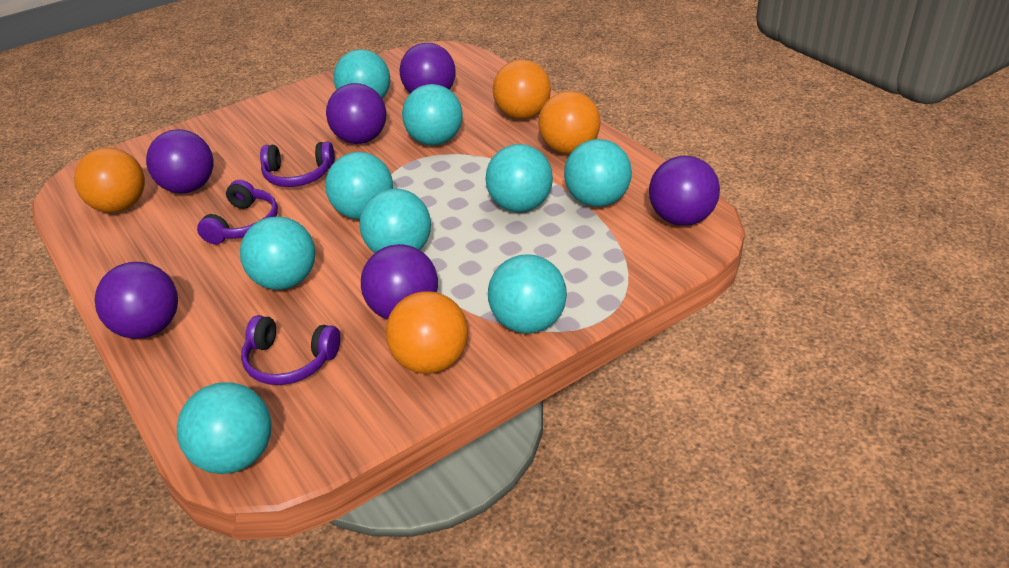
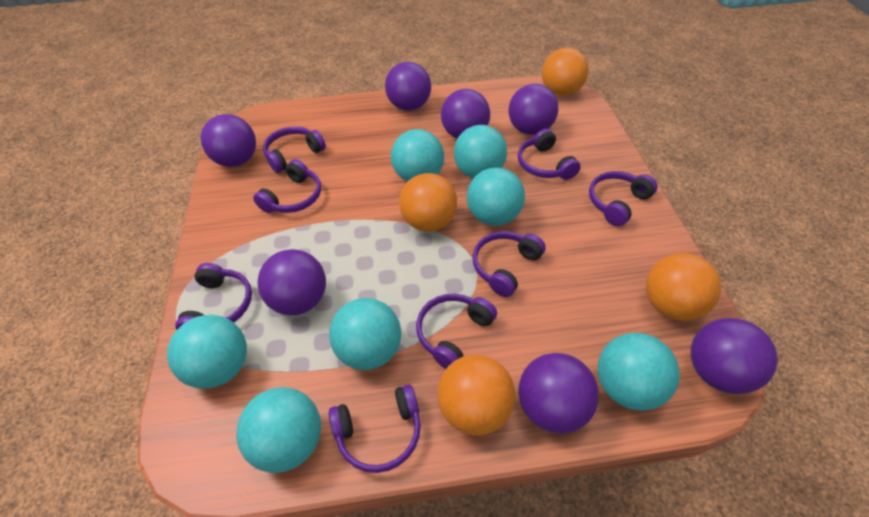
purple ball: [95,262,178,339] [146,129,213,193] [326,83,387,144] [361,244,438,319] [400,43,456,93] [649,156,720,226] = 6 -> [201,114,256,167] [257,249,326,315] [385,62,431,111] [441,89,490,138] [509,84,558,135] [519,353,599,433] [691,318,778,394] = 7
purple headphones: [197,180,278,244] [241,315,340,385] [260,141,335,187] = 3 -> [175,263,252,330] [253,159,321,213] [263,126,326,173] [328,385,421,473] [416,294,497,369] [472,231,546,297] [518,129,581,180] [589,171,658,226] = 8
turquoise ball: [177,382,271,474] [240,217,315,290] [325,152,393,219] [334,49,390,99] [359,189,431,253] [402,84,463,146] [486,144,553,212] [488,254,567,334] [564,139,632,207] = 9 -> [167,315,247,389] [236,387,321,473] [329,298,401,370] [391,129,444,182] [454,125,507,178] [467,167,525,226] [597,333,680,411] = 7

